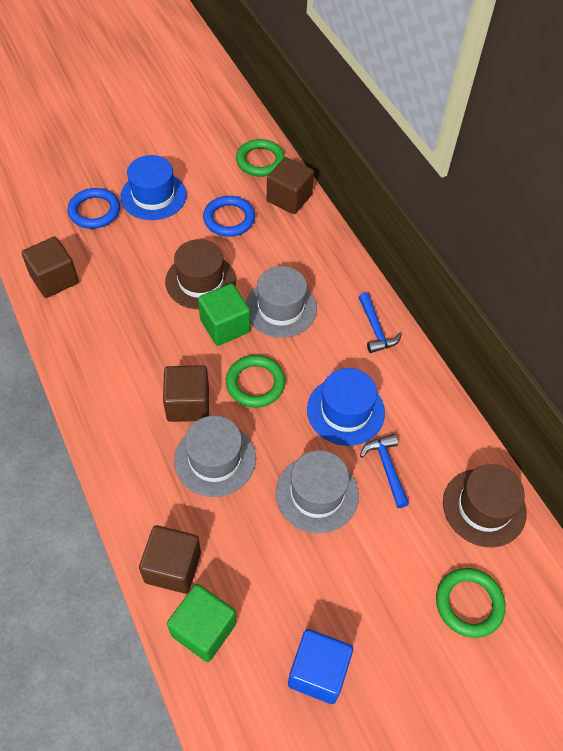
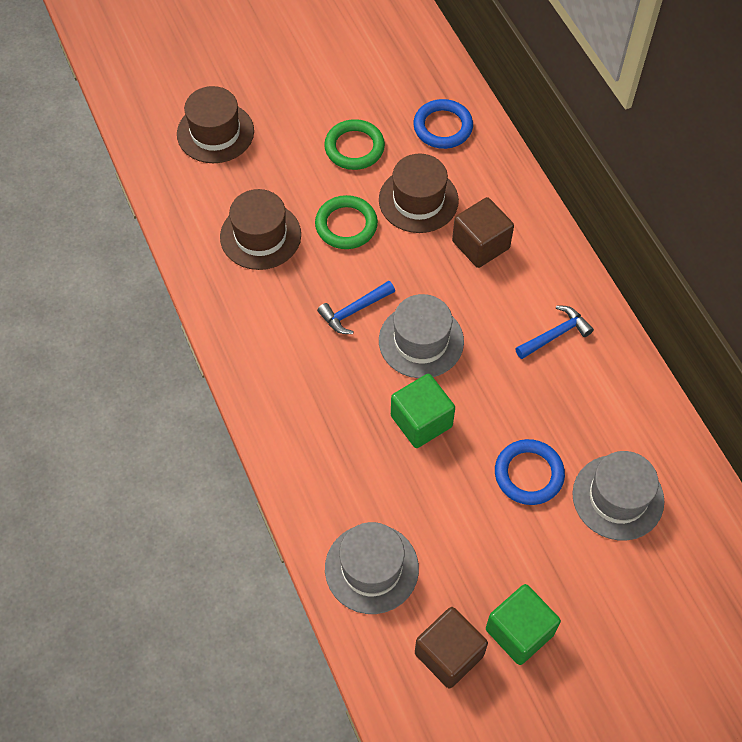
blue cube: [288,629,353,704] = 1 -> none = 0
blue hat: [120,155,187,220] [307,368,385,446] = 2 -> none = 0
brown cube: [22,237,79,298] [139,525,201,593] [163,365,209,422] [267,157,314,214] = 4 -> [415,607,488,689] [452,197,514,268] = 2
brown hat: [165,239,236,309] [443,464,527,547] = 2 -> [177,86,254,163] [220,189,301,270] [379,153,459,233] = 3
green ring: [226,355,285,408] [236,139,285,177] [436,568,506,638] = 3 -> [315,195,378,249] [324,119,385,170] = 2

